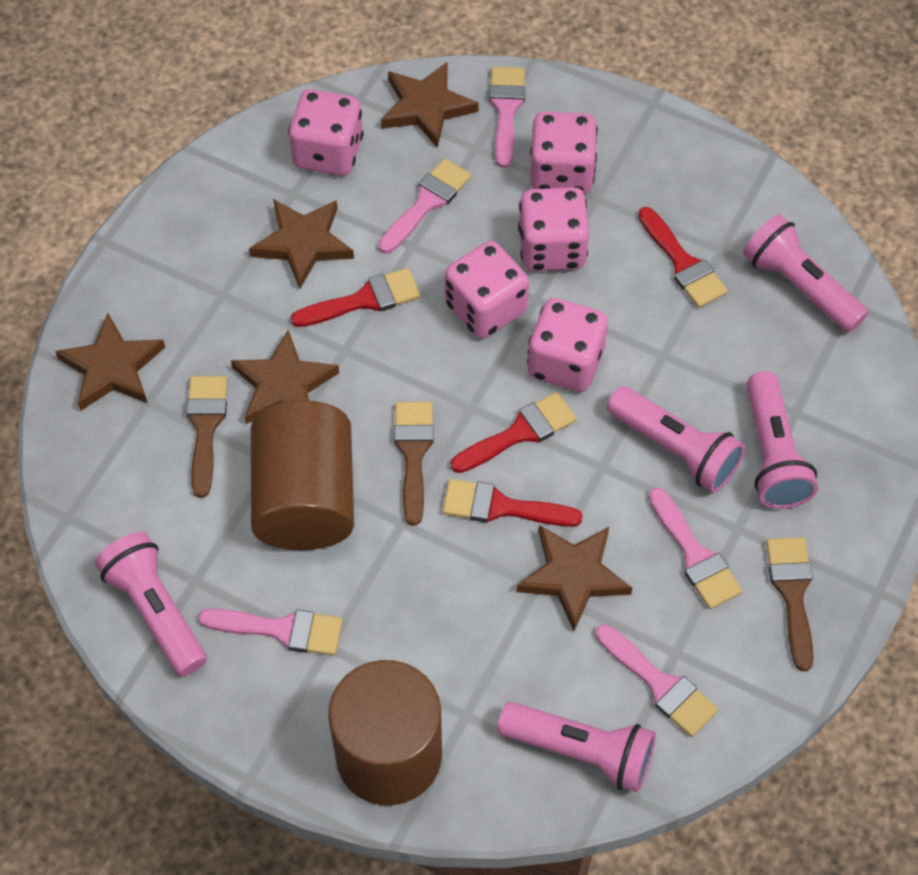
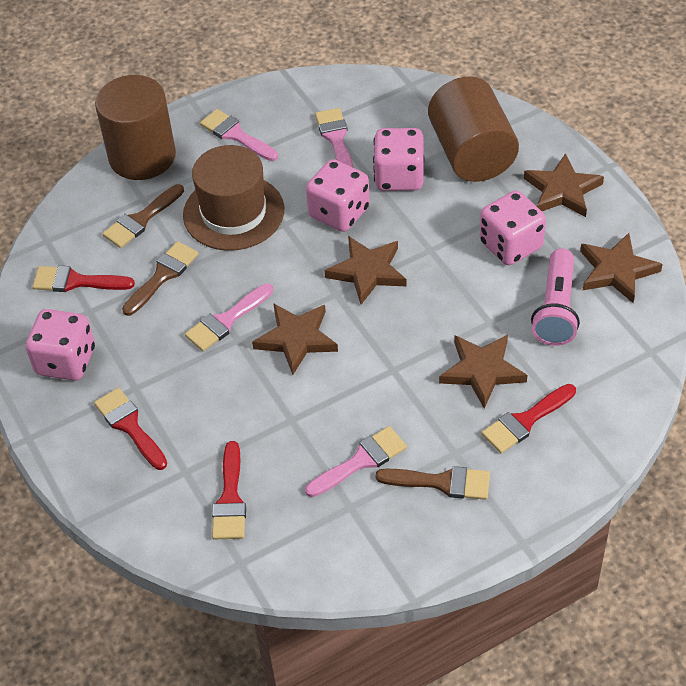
brown hat: none = 0 -> [183,145,284,251] = 1
pink brush: [198,609,343,655] [378,158,471,254] [489,67,525,168] [595,624,718,737] [649,487,743,609] = 5 -> [185,283,273,351] [200,109,278,161] [305,426,407,497] [315,108,354,168] = 4
pink dice: [288,89,363,176] [445,241,529,339] [518,187,589,271] [527,298,608,392] [530,112,598,194] = 5 -> [26,309,95,381] [306,159,370,232] [373,128,425,191] [480,191,546,265] = 4
pink flashlight: [95,532,207,676] [497,702,656,793] [607,386,745,493] [743,214,868,333] [746,371,818,509] = 5 -> [531,249,580,346] = 1

